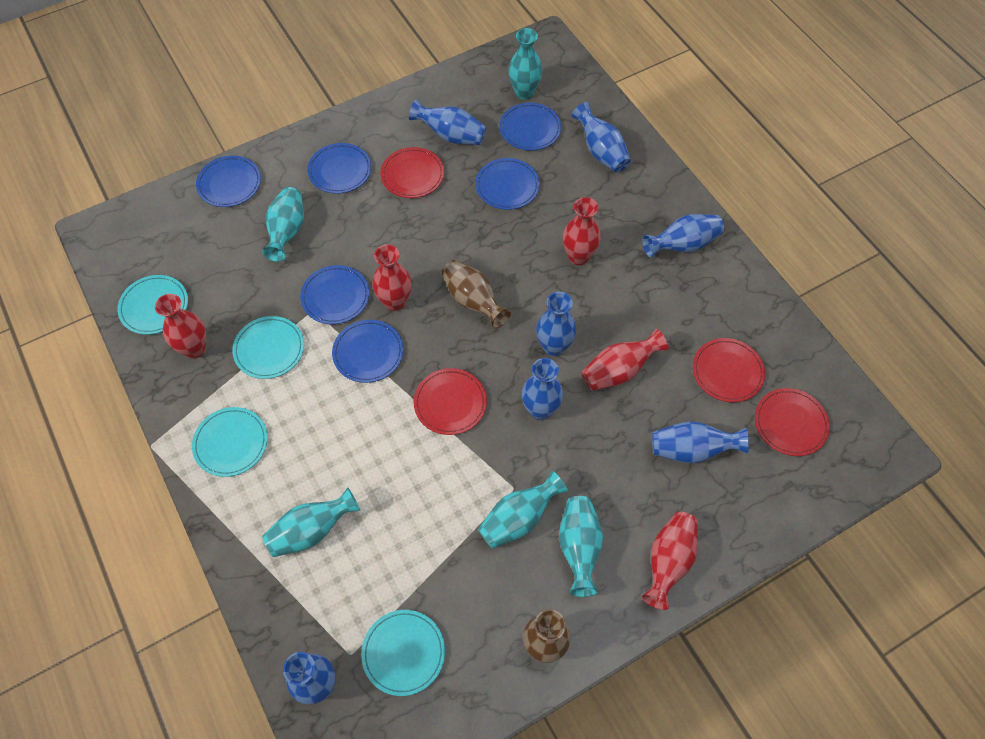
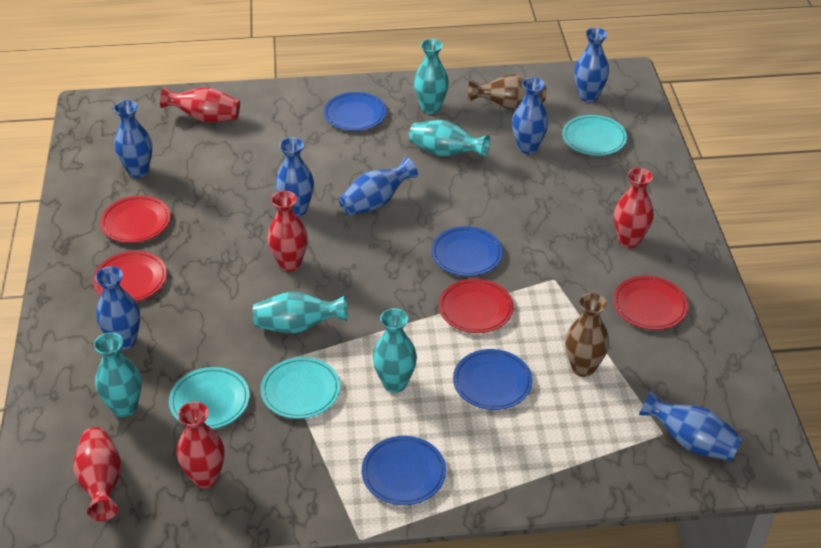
blue plate: [196,156,261,207] [300,265,370,324] [307,143,371,194] [332,320,403,383] [475,158,540,210] [499,103,561,151] = 6 -> [323,92,386,131] [362,436,446,505] [431,226,503,276] [453,349,532,410] = 4
turquoise plate: [117,275,188,335] [192,407,268,477] [232,316,304,379] [361,610,445,696] = 4 -> [169,367,250,429] [260,357,340,419] [562,115,627,156] = 3

